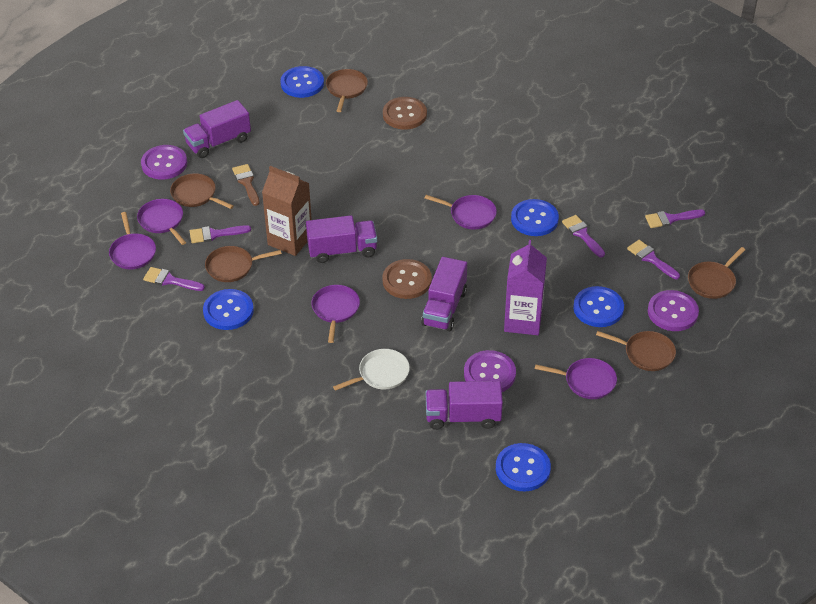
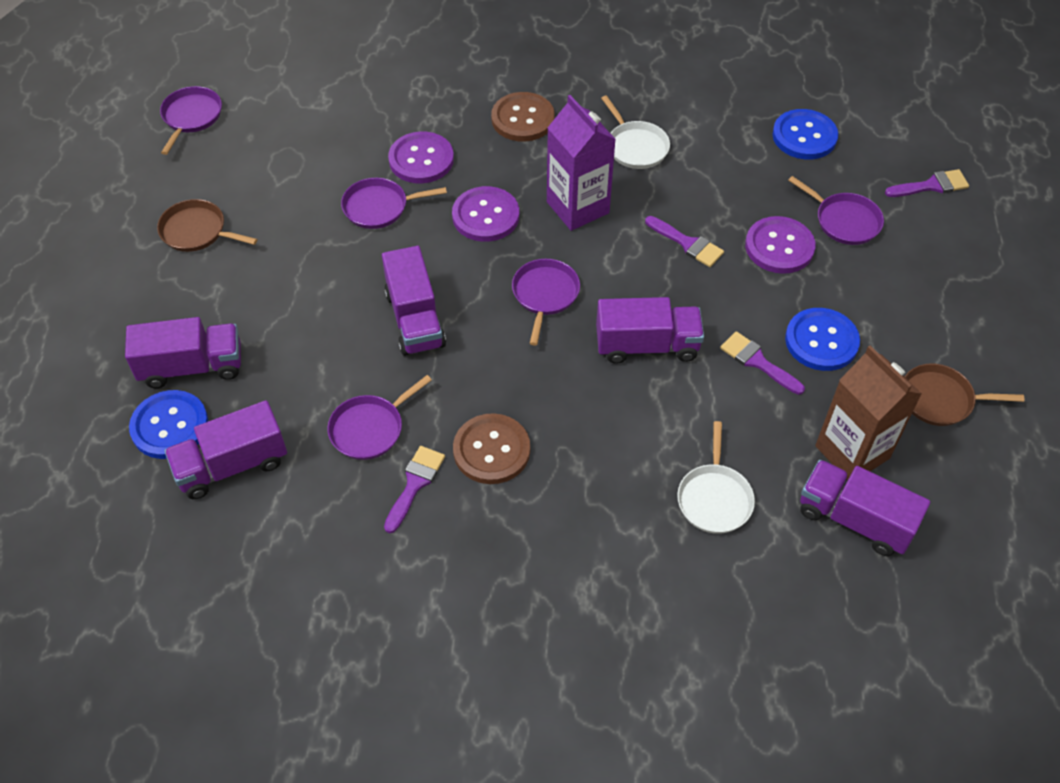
blue button: [203,289,254,330] [280,66,324,98] [496,443,551,491] [511,199,559,236] [573,286,624,327] = 5 -> [129,390,208,459] [772,109,838,160] [785,308,860,371] = 3
brown brush: [232,164,260,206] = 1 -> none = 0
brown pan: [170,173,234,209] [205,246,282,282] [326,69,368,112] [596,331,676,371] [688,247,745,299] = 5 -> [157,199,258,252] [905,364,1025,426] = 2
purple brush: [143,267,205,291] [190,225,251,243] [562,215,605,257] [627,240,680,279] [645,210,705,228] = 5 -> [384,446,445,533] [645,216,724,267] [720,331,805,395] [885,169,969,197] = 4
purple truck: [183,100,251,158] [306,215,377,263] [421,257,467,332] [426,381,503,430] = 4 -> [125,317,241,388] [164,400,287,499] [382,246,446,356] [596,297,704,364] [800,460,930,556] = 5
white pan: [333,349,410,391] = 1 -> [601,95,670,169] [677,421,755,534] = 2

